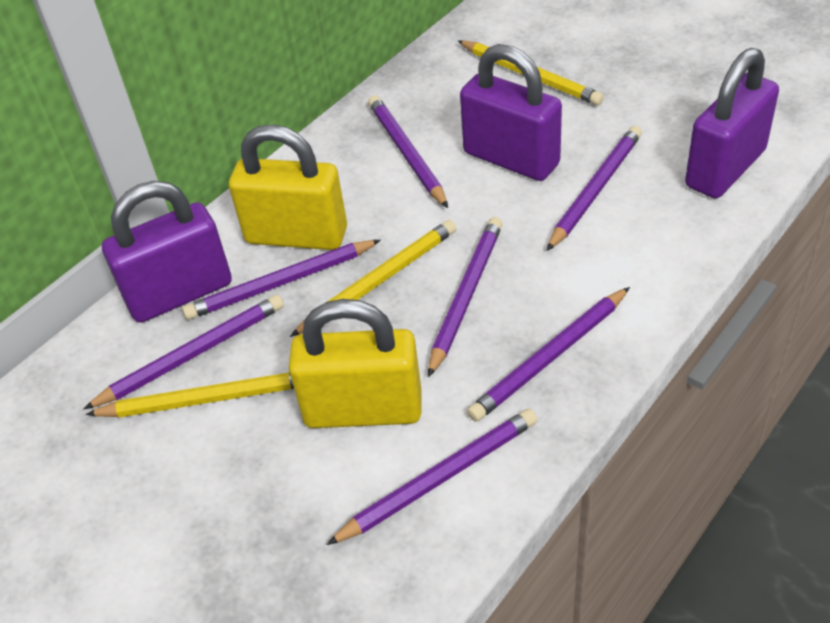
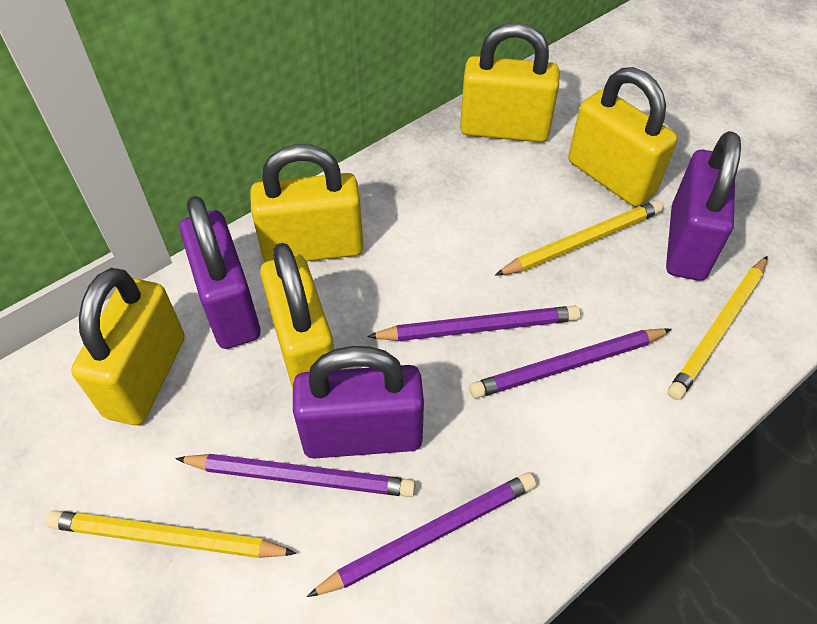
purple pencil: [84,295,284,409] [182,240,381,320] [326,409,537,545] [368,95,448,208] [428,217,503,378] [467,287,630,422] [547,126,642,251] = 7 -> [176,454,416,497] [307,472,536,597] [367,306,580,341] [469,328,672,399] = 4
yellow padlock: [229,124,347,250] [289,299,422,428] = 2 -> [71,268,185,425] [250,144,363,262] [260,243,334,389] [460,22,560,142] [568,67,677,207] = 5

